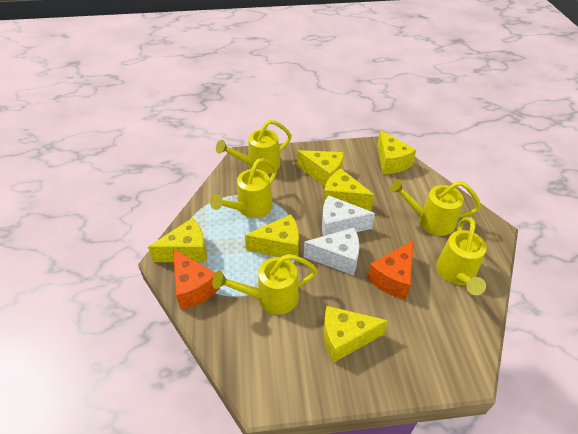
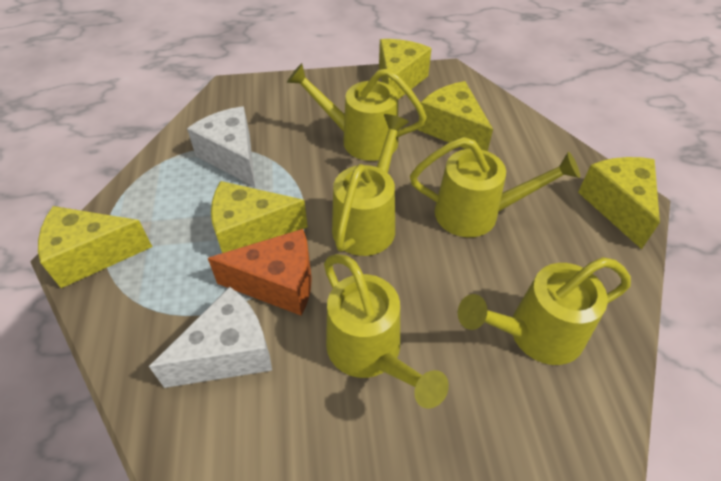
orange cheese: [173,249,220,310] [367,240,414,300] = 2 -> [208,229,312,316] = 1
yellow cheese: [148,218,207,262] [245,214,299,257] [298,150,344,186] [323,168,374,210] [324,306,388,363] [377,130,416,174] = 6 -> [38,206,152,288] [211,181,308,253] [379,39,432,100] [418,81,493,151] [578,157,660,249] = 5

